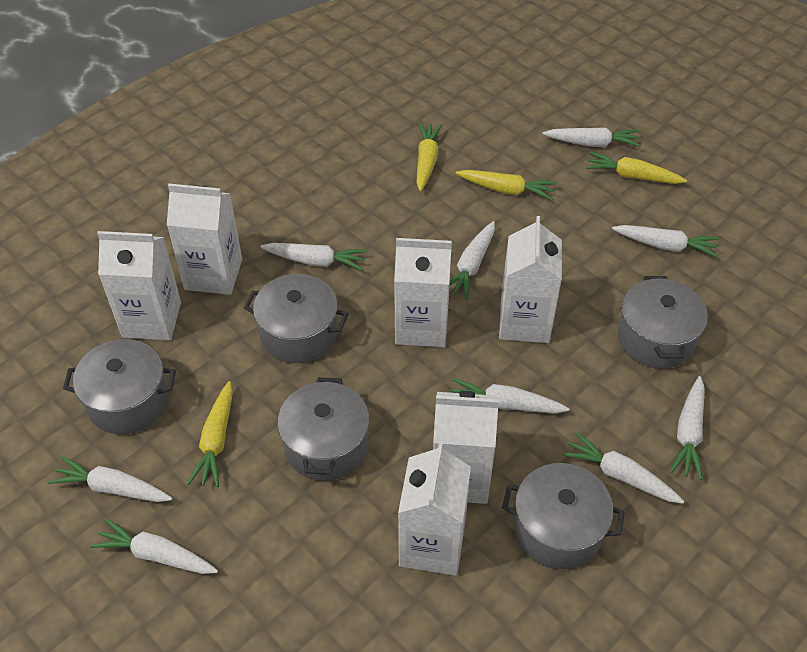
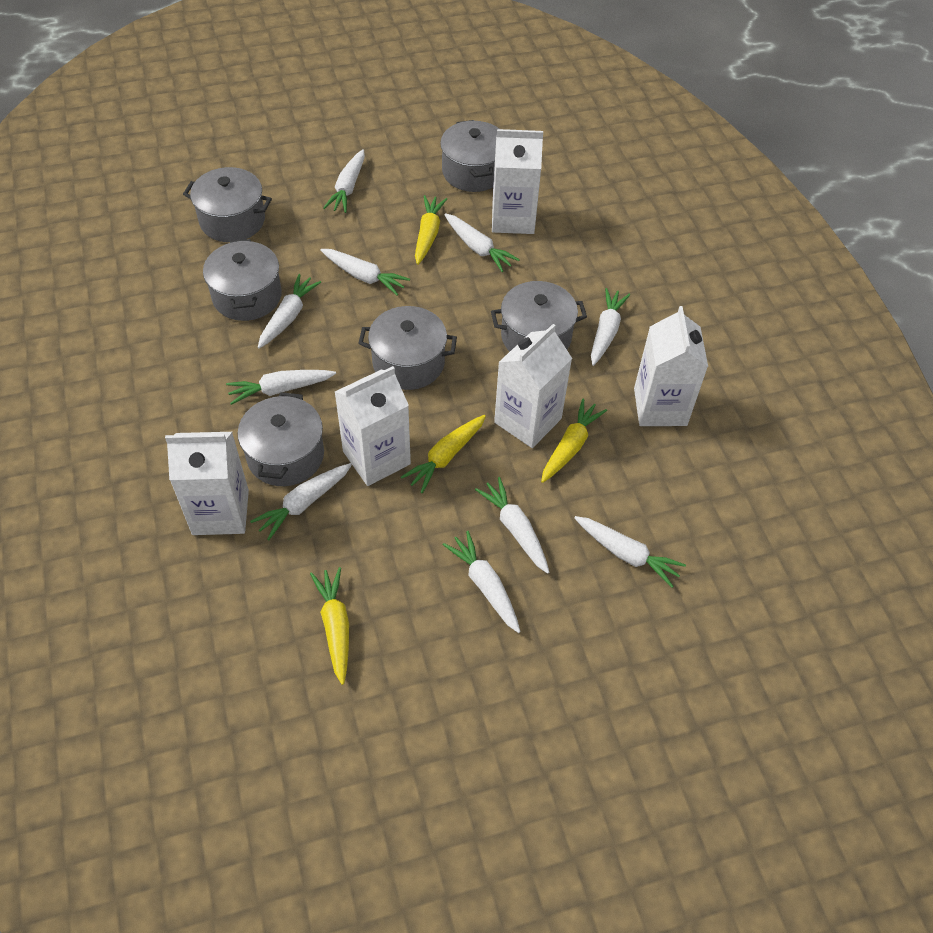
grey pot: [63,339,176,434] [244,274,348,363] [277,377,369,481] [502,463,625,569] [617,276,708,369] = 5 -> [183,167,272,242] [203,239,282,321] [238,392,324,486] [358,306,457,390] [440,120,499,192] [491,281,587,352] = 6
white carrot: [48,456,172,502] [90,518,218,574] [260,243,367,270] [449,221,495,300] [450,378,570,414] [543,127,641,147] [562,432,684,504] [612,225,720,257] [670,376,705,480] = 9 -> [226,370,336,405] [250,463,352,540] [258,274,321,348] [320,249,410,296] [323,149,365,213] [443,531,520,633] [444,213,520,272] [475,477,549,574] [574,516,686,588] [591,288,630,366] = 10
white carton: [97,231,181,341] [167,184,242,295] [394,238,452,347] [398,442,471,576] [433,391,499,504] [499,216,562,343] = 6 -> [165,432,249,535] [335,366,411,486] [492,129,543,234] [494,324,572,448] [634,306,708,426] = 5

